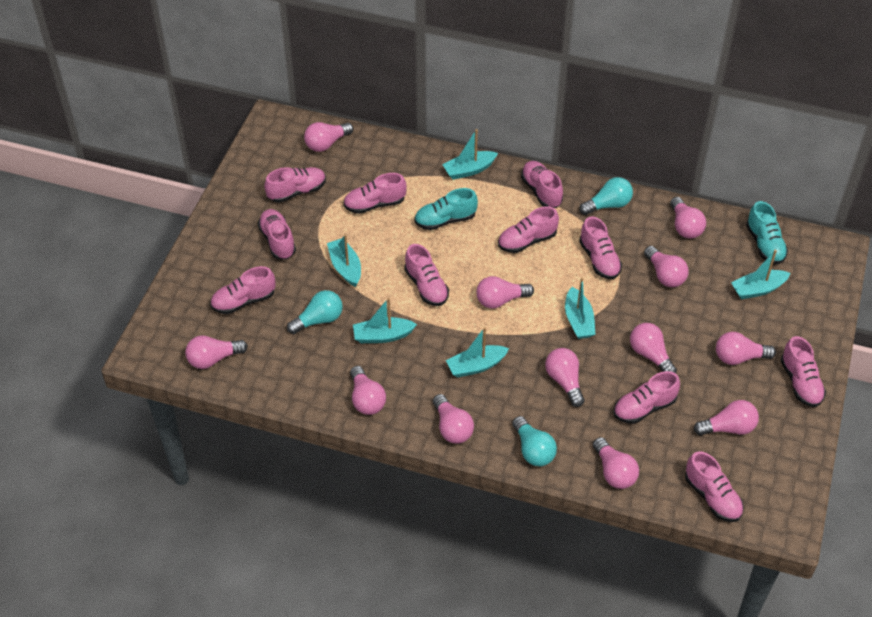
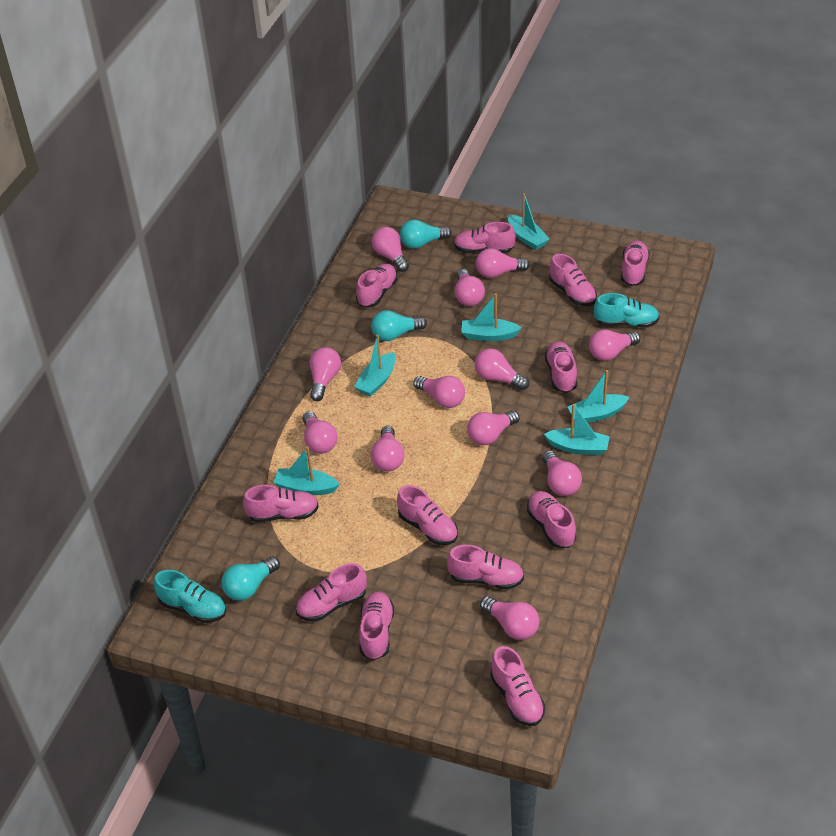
pink shoe: [210,266,276,314] [258,209,296,260] [264,167,326,203] [343,173,407,214] [404,244,449,306] [498,206,559,253] [521,161,563,208] [579,216,622,279] [614,371,680,424] [685,451,744,522] [781,336,826,407] = 11 -> [243,485,319,522] [296,563,367,622] [356,263,398,307] [359,592,394,660] [397,485,458,545] [447,545,524,590] [454,222,516,253] [490,646,545,726] [527,491,576,548] [545,341,577,393] [549,254,597,306] [621,240,650,286] = 12

